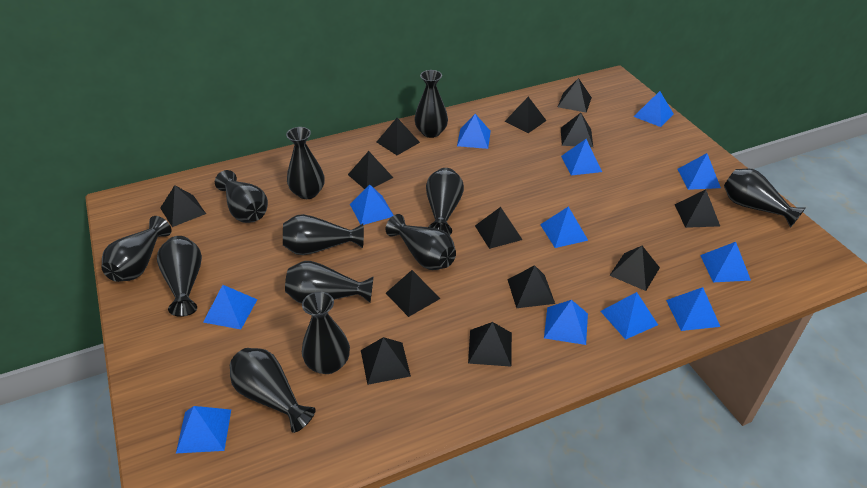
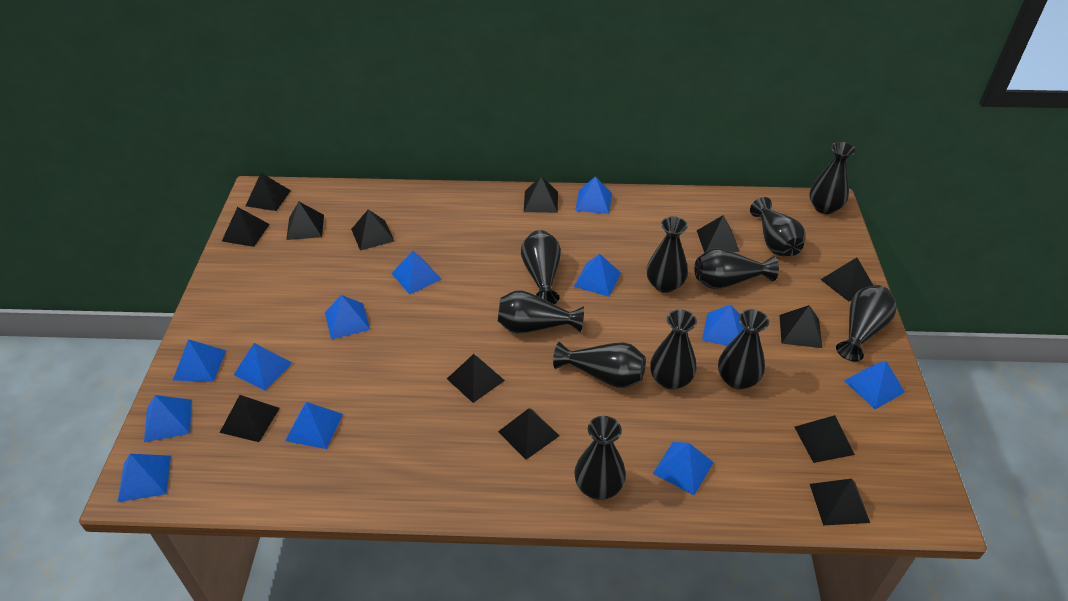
black vase: [102,216,171,282] [157,236,202,317] [215,170,268,223] [230,348,316,433] [283,214,364,255] [285,261,373,303] [286,127,325,199] [302,292,350,374] [386,214,456,270] [414,70,448,138] [426,168,464,235] [724,168,805,228] = 12 -> [498,290,584,334] [521,230,561,304] [553,342,646,388] [574,416,626,500] [647,216,688,293] [650,309,697,390] [694,248,779,289] [718,309,769,390] [750,197,806,256] [810,142,856,214] [836,285,897,361] = 11

